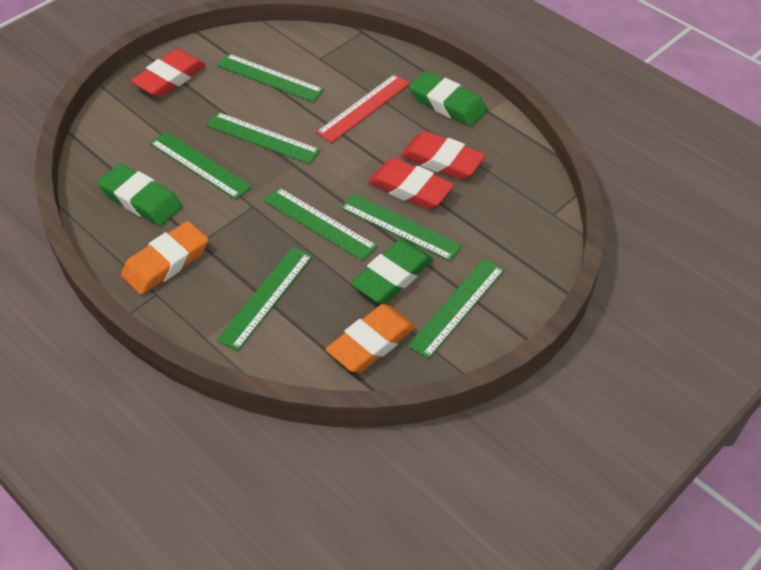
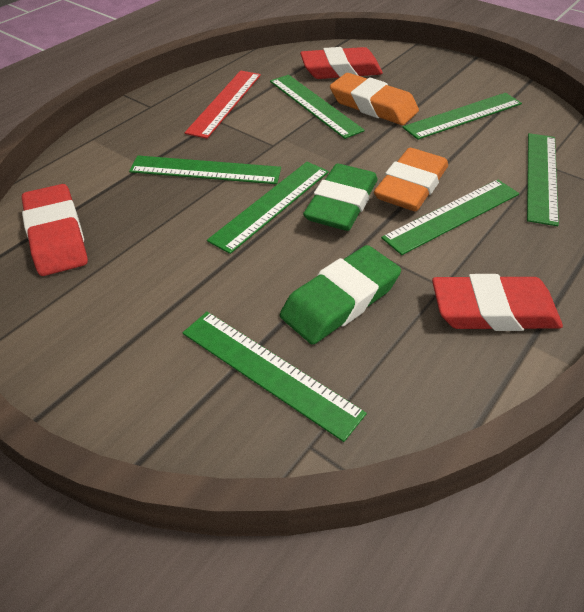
green eraser: [97,163,182,226] [351,240,433,304] [409,71,487,126] = 3 -> [280,245,401,345] [303,164,378,231] = 2

